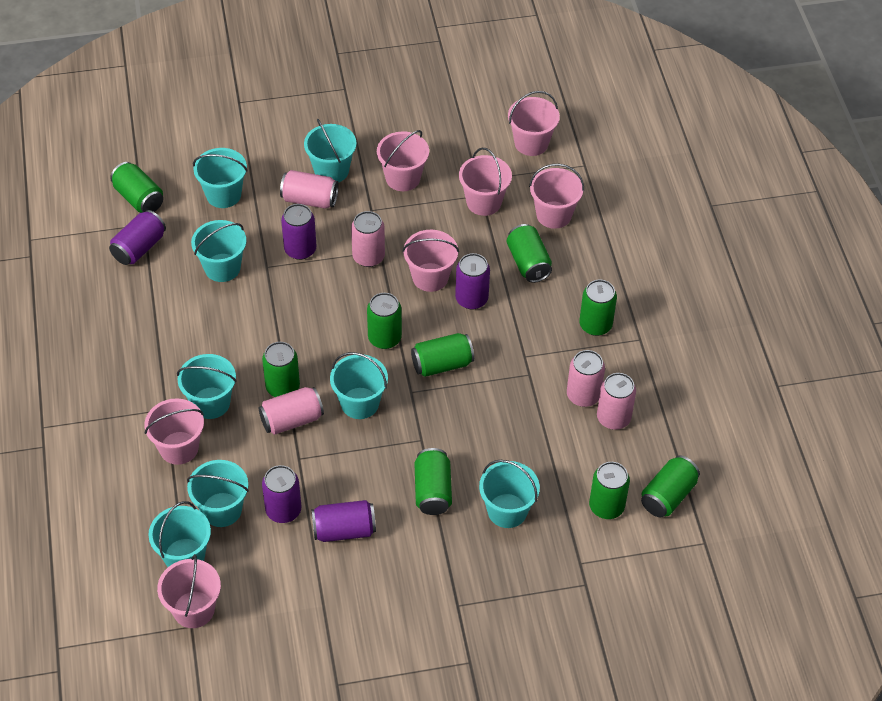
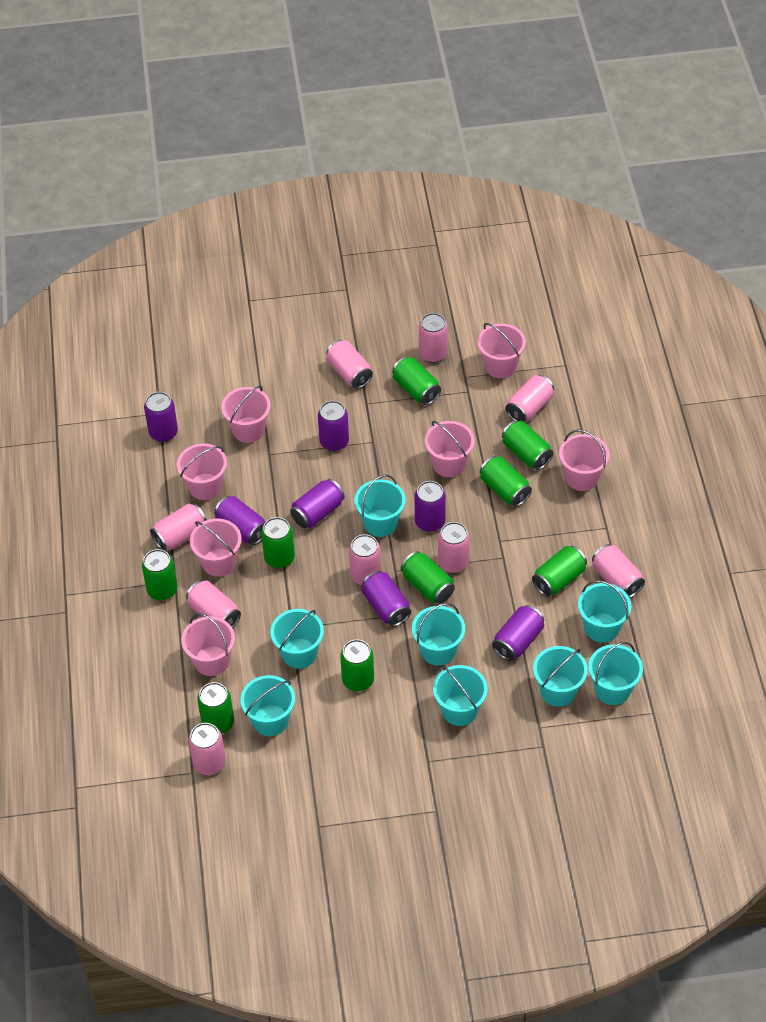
pink can: [258,387,324,435] [280,170,339,209] [351,211,385,267] [567,350,605,407] [597,373,636,430] = 5 -> [150,503,207,551] [186,580,241,628] [188,723,226,775] [326,340,373,389] [349,534,381,585] [419,313,448,363] [438,522,470,573] [505,375,554,422] [592,544,645,598] = 9
purple can: [109,210,166,265] [262,465,301,523] [281,204,317,260] [311,500,376,542] [455,253,490,310] = 5 -> [144,392,178,442] [214,496,265,545] [290,479,345,528] [318,401,349,451] [362,571,411,627] [415,481,446,532] [492,605,544,661] = 7

